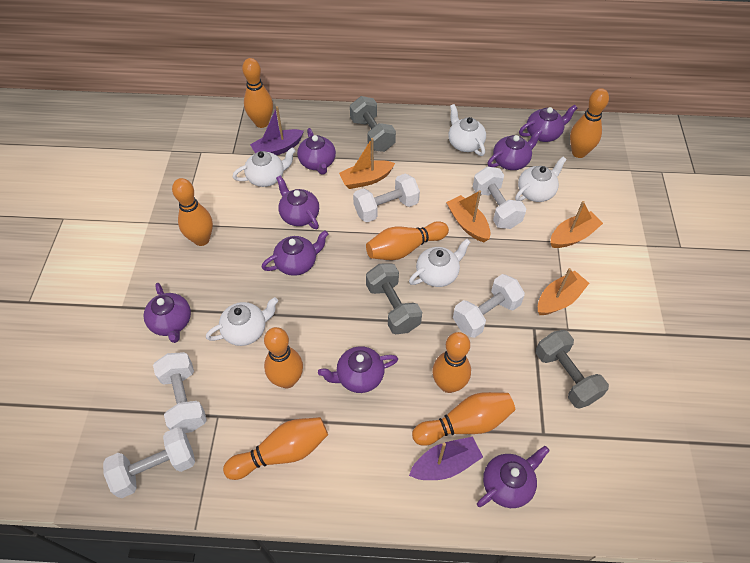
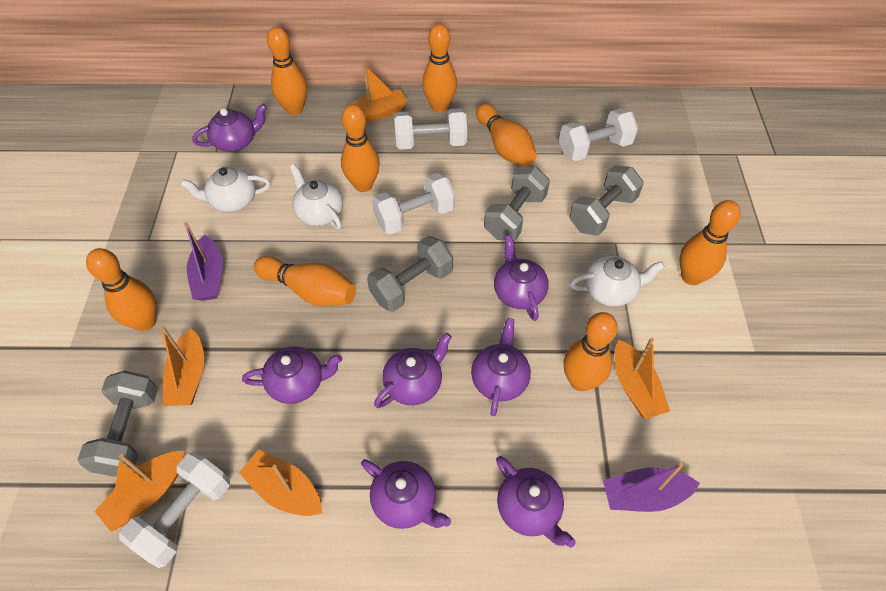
grey dumbbell: [350,96,396,152] [366,263,422,334] [536,330,609,409] = 3 -> [77,370,158,476] [367,236,453,312] [484,167,550,241] [569,165,644,236] = 4
orange boat: [339,138,395,189] [446,190,491,242] [538,268,589,315] [550,201,603,248] = 4 -> [94,451,185,532] [160,326,204,406] [239,450,322,516] [350,63,408,122] [615,338,670,419] = 5
purple teapot: [144,283,191,343] [262,230,328,276] [276,176,319,229] [297,128,336,175] [318,346,398,393] [477,446,550,508] [488,129,542,170] [519,105,577,142] = 8 -> [192,103,267,152] [242,346,342,404] [361,459,451,529] [374,333,452,408] [471,318,531,416] [494,235,549,321] [496,456,575,548] = 7
white dumbbell: [103,427,195,498] [153,352,207,433] [353,173,420,222] [453,274,525,338] [473,167,527,229] = 5 -> [119,452,230,568] [372,173,455,235] [394,108,467,150] [559,109,638,161] = 4
white teapot: [206,297,278,346] [233,147,295,187] [409,239,471,287] [449,104,486,156] [515,157,567,202] = 5 -> [180,167,270,212] [290,164,343,229] [570,256,665,306] = 3

